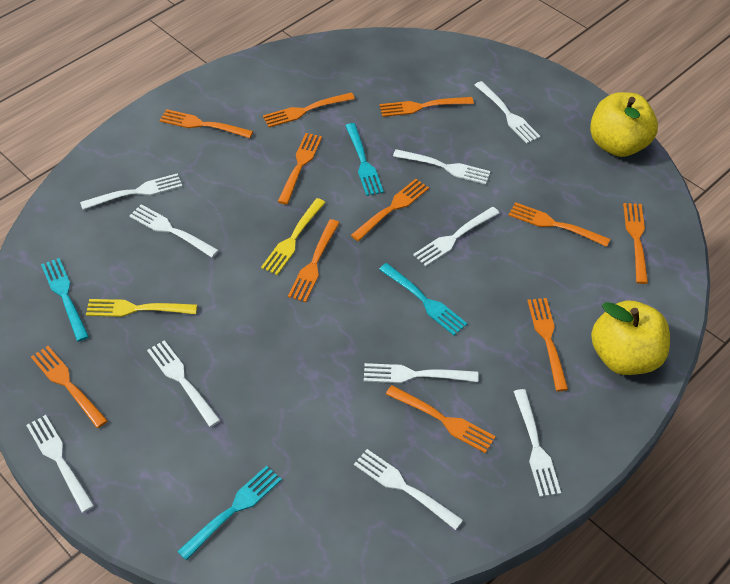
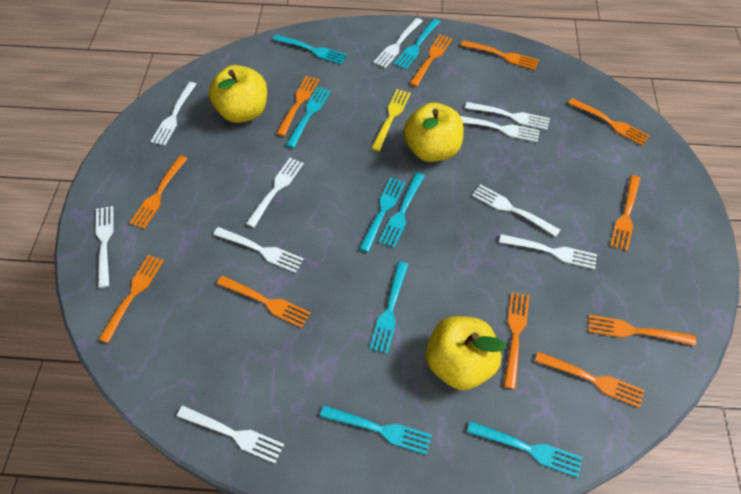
turquoise fork: [41,258,89,342] [177,465,282,561] [345,123,384,196] [379,263,468,335] = 4 -> [273,35,347,64] [286,86,331,148] [320,405,432,455] [359,177,406,252] [369,261,408,354] [379,173,425,248] [394,19,440,70] [467,421,583,478] = 8
yellow apple: [590,92,658,157] [591,300,670,375] = 2 -> [209,65,267,123] [403,102,464,162] [426,316,507,390] = 3
yellow fork: [86,299,197,317] [261,198,326,275] = 2 -> [371,89,411,151] = 1

